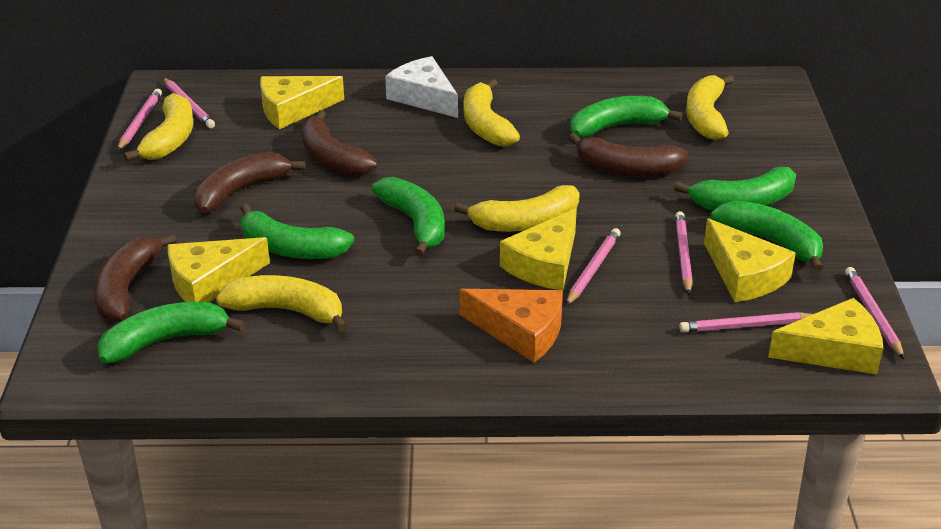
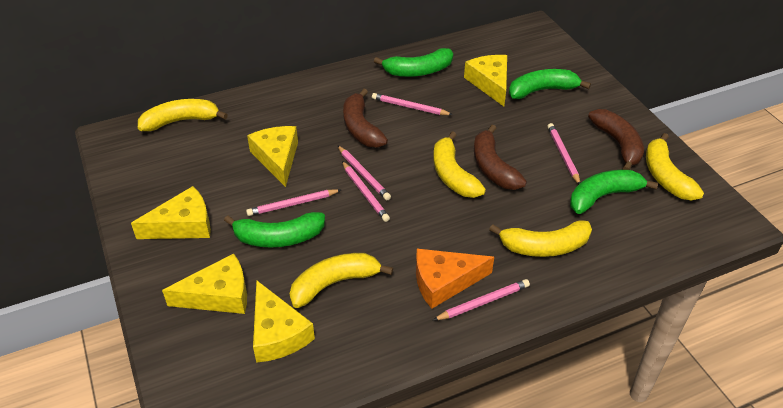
brown banana: [93,233,177,323] [194,152,306,213] [301,110,377,176] [569,133,688,176] = 4 -> [343,89,388,147] [474,125,527,190] [588,109,644,170] = 3
green banana: [98,302,245,363] [240,204,354,259] [372,177,445,257] [570,96,683,137] [674,166,796,210] [710,201,823,272] = 6 -> [224,212,325,248] [374,48,453,77] [509,69,591,99] [570,170,658,214] = 4
white cheese: [385,56,458,118] = 1 -> none = 0

